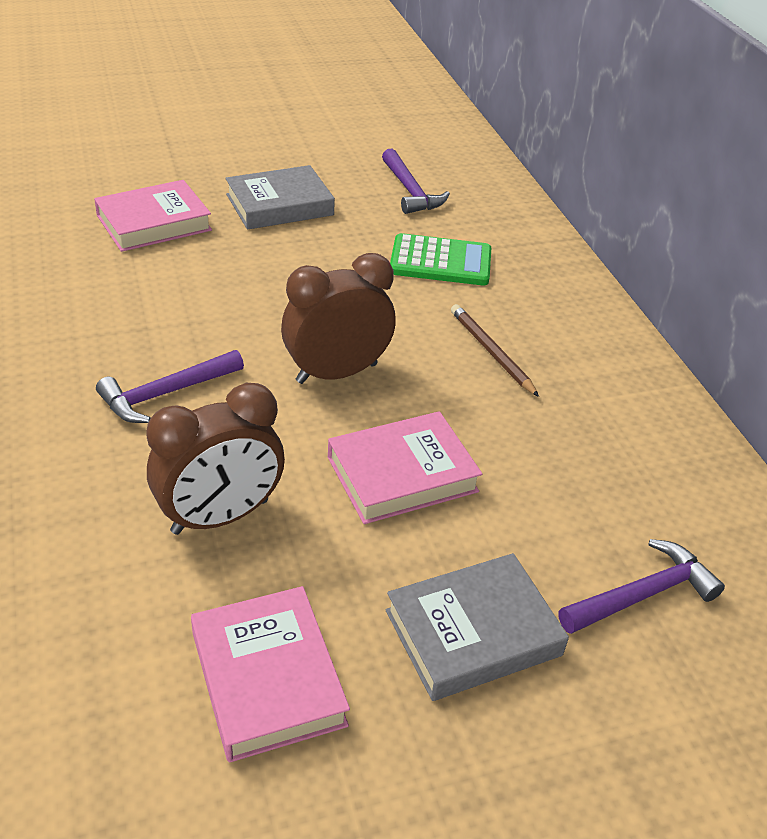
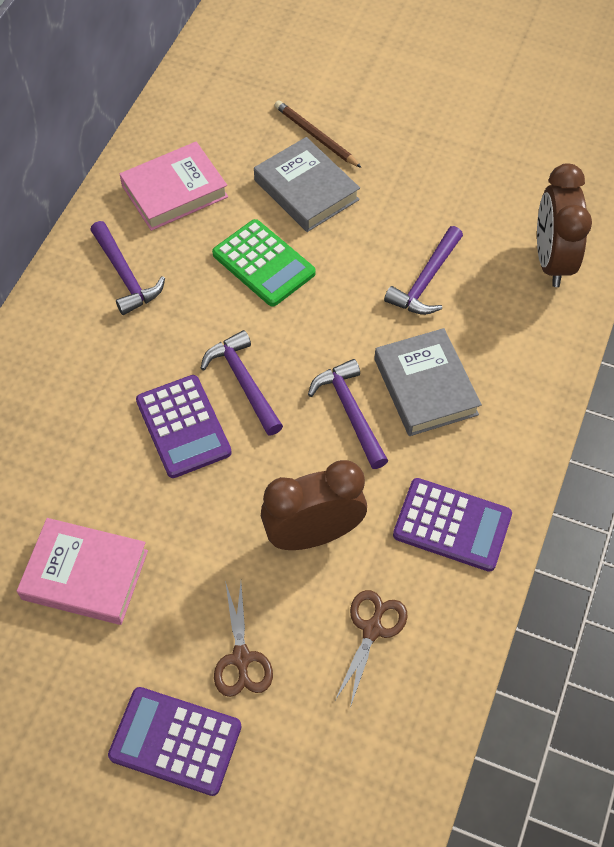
brown scissors: none = 0 -> [214,581,273,697] [335,590,407,708] = 2
pink book: [94,180,212,252] [191,586,350,763] [328,411,482,524] = 3 -> [17,518,148,625] [119,142,228,231] = 2
purple calculator: none = 0 -> [108,687,241,796] [136,375,232,478] [393,478,512,572] = 3
purple hammer: [96,350,244,423] [382,149,450,214] [559,539,725,634] = 3 -> [91,221,165,315] [200,330,283,436] [308,359,388,469] [384,226,463,315] = 4

